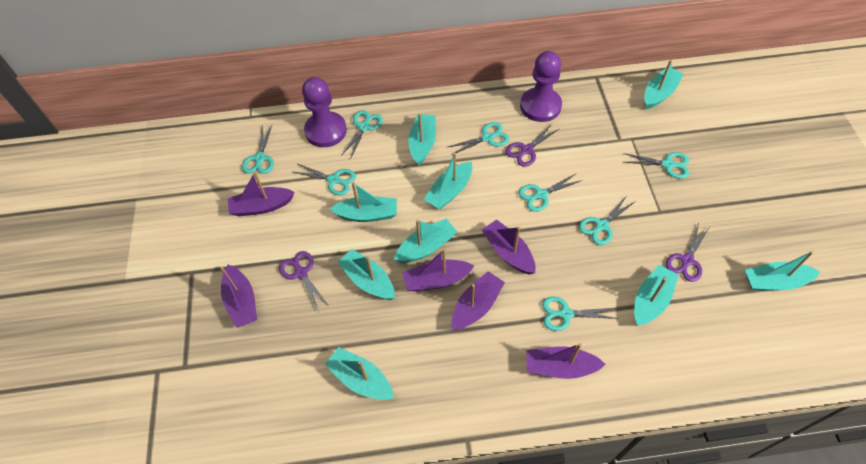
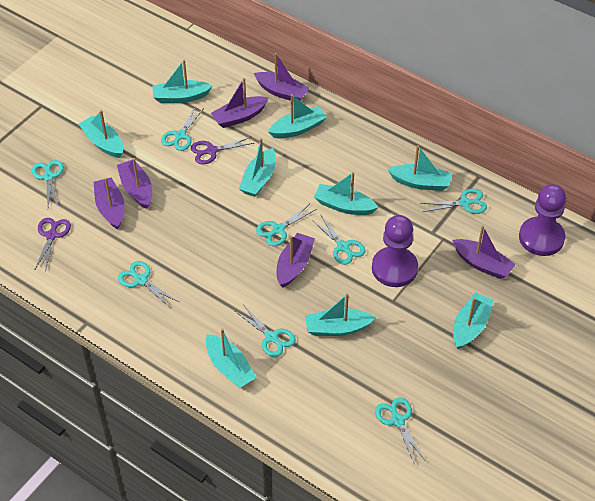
purple scissors: [279,251,329,312] [506,124,559,167] [666,223,709,282] = 3 -> [35,218,71,272] [191,137,254,164] = 2

